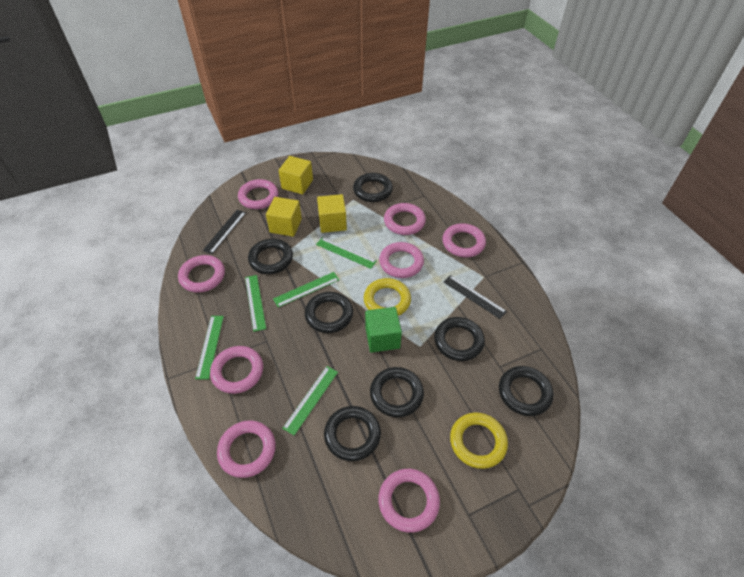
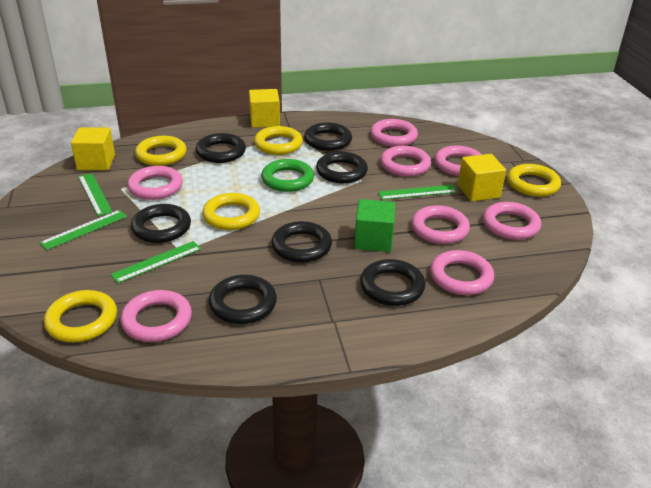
black ruler: [203,210,246,254] [444,275,507,319] = 2 -> none = 0
green ring: none = 0 -> [261,159,314,192] = 1
green ruler: [195,316,224,380] [245,275,266,332] [273,272,339,307] [282,366,338,435] [316,237,377,269] = 5 -> [39,210,127,250] [78,173,112,216] [110,241,201,283] [378,185,457,200] = 4
yellow ring: [364,278,411,316] [450,412,508,469] = 2 -> [44,290,117,342] [135,136,187,166] [202,193,260,230] [254,126,303,155] [507,164,561,197] = 5

